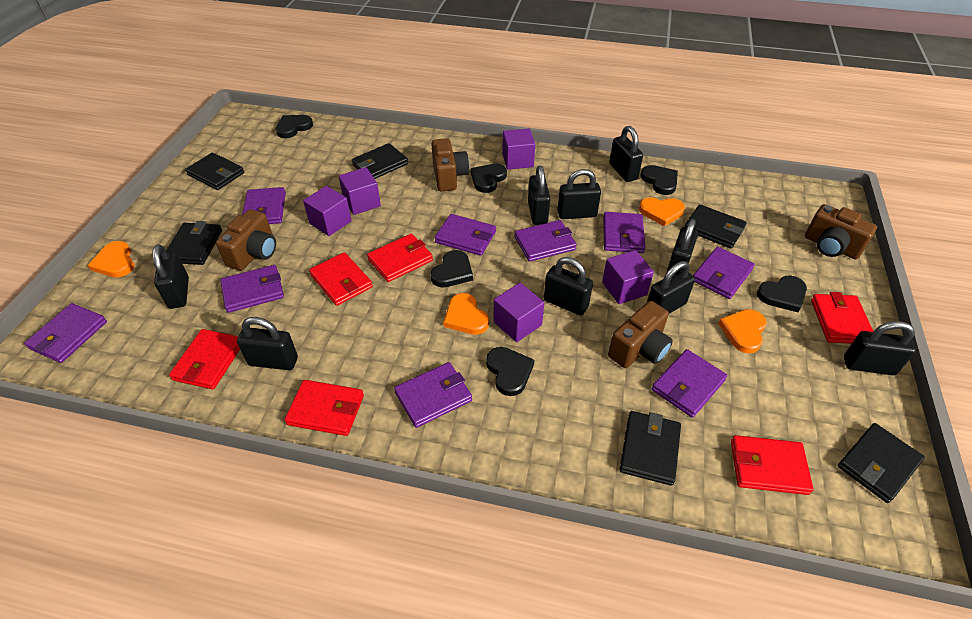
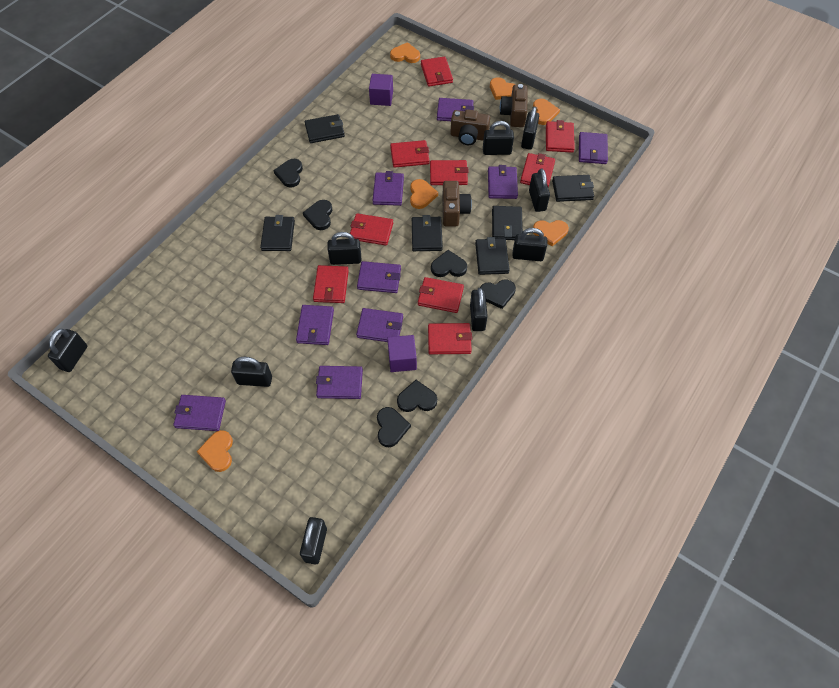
brown camera: [216,209,276,271] [431,138,469,191] [608,301,673,368] [805,204,877,259] = 4 -> [442,181,472,227] [450,109,490,145] [500,84,527,127] = 3
orange heart: [88,241,135,278] [443,293,489,335] [639,197,685,227] [718,309,767,353] = 4 -> [196,430,233,472] [390,42,420,63] [410,179,438,209] [490,77,516,100] [533,99,560,125] [533,220,569,246] = 6
purple cube: [303,186,352,236] [339,167,381,215] [493,283,544,342] [502,129,535,170] [602,250,654,304] = 5 -> [369,74,393,106] [387,335,417,372] = 2
red wallet: [169,329,240,389] [284,380,364,436] [309,252,373,306] [367,234,433,282] [731,435,813,495] [811,292,874,344] = 6 -> [313,265,349,303] [350,213,393,246] [390,140,430,168] [418,277,464,313] [421,56,453,87] [428,323,472,354] [430,160,469,185] [520,153,555,187] [546,120,575,153] = 9

